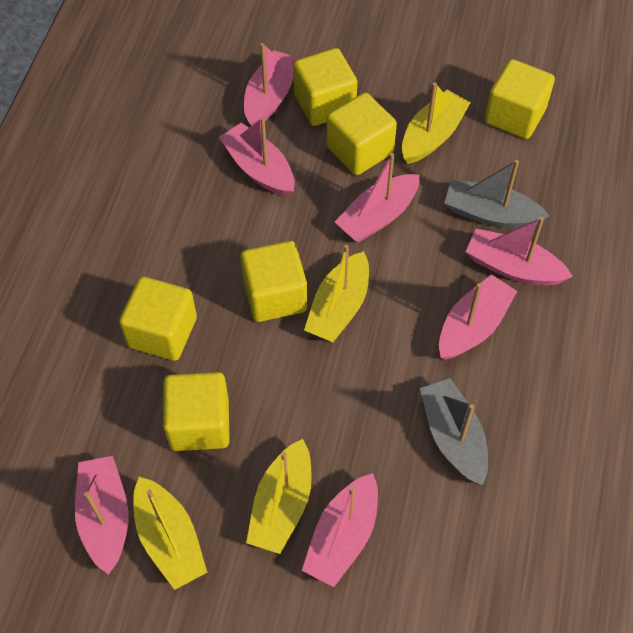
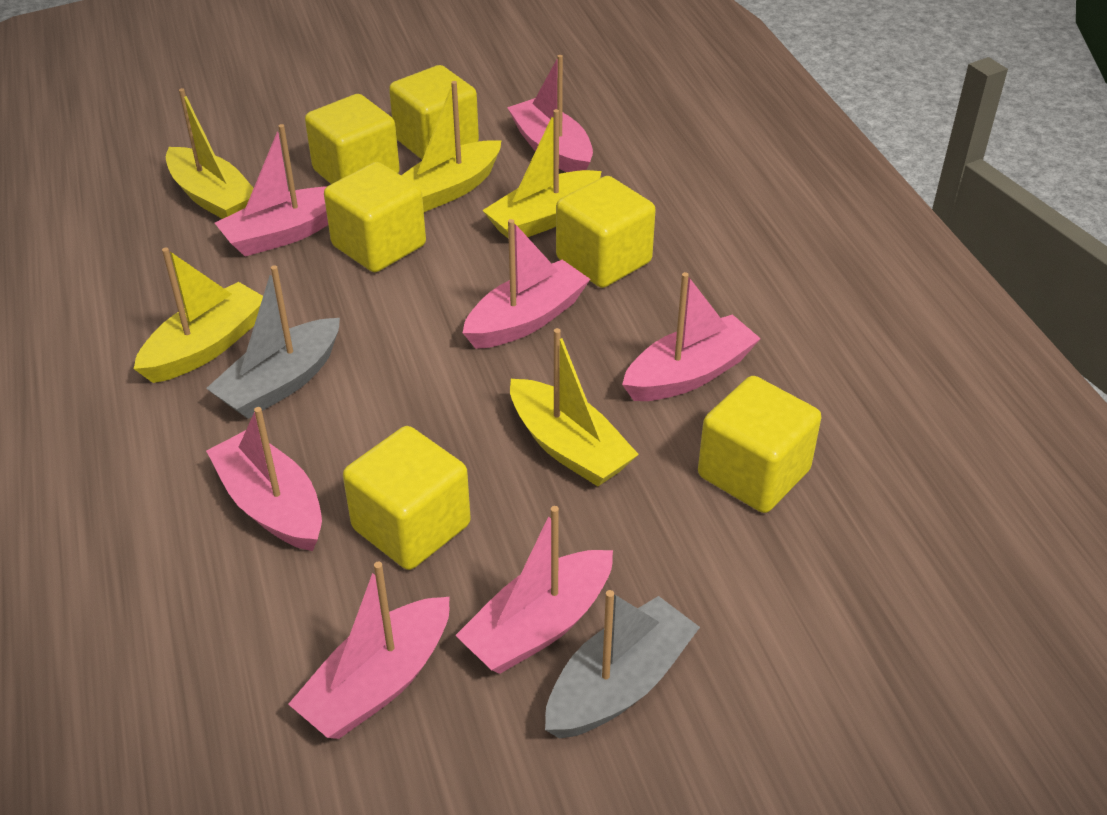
yellow boat: [133,477,207,590] [246,439,312,554] [304,245,369,342] [402,82,471,164] = 4 -> [134,248,263,383] [166,88,254,219] [401,81,501,212] [482,109,602,239] [510,328,639,486] = 5

